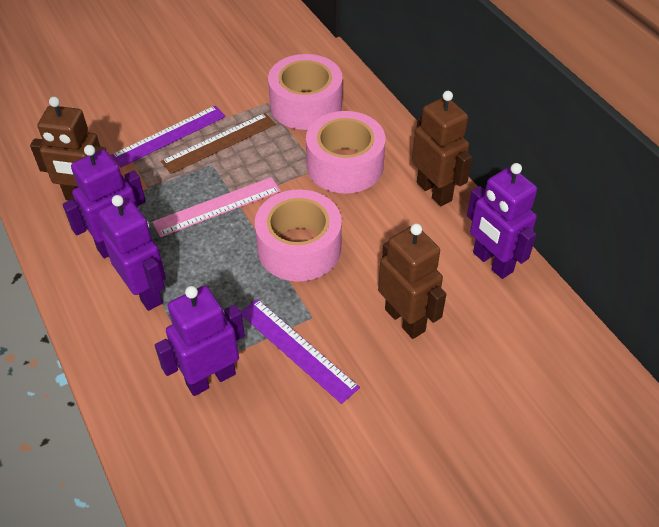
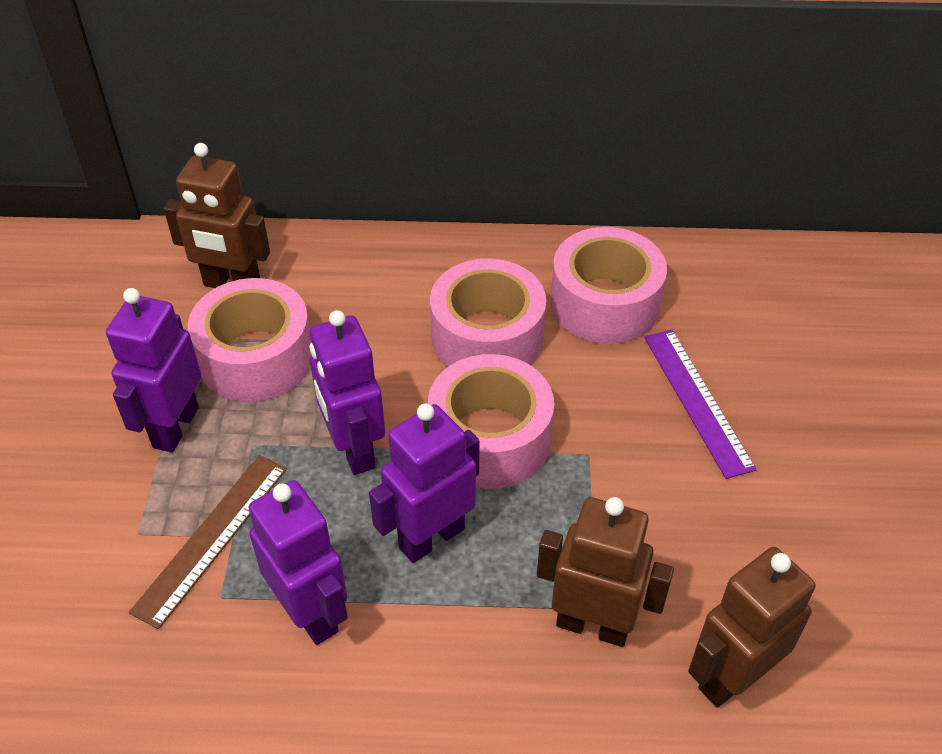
pink ruler: [152,177,281,237] = 1 -> none = 0
pink tape: [255,189,342,282] [268,54,343,130] [306,111,385,194] = 3 -> [188,278,311,402] [428,354,554,489] [430,259,546,367] [551,227,667,344] = 4
purple ruler: [111,106,226,167] [241,299,360,404] = 2 -> [644,330,757,479] = 1

